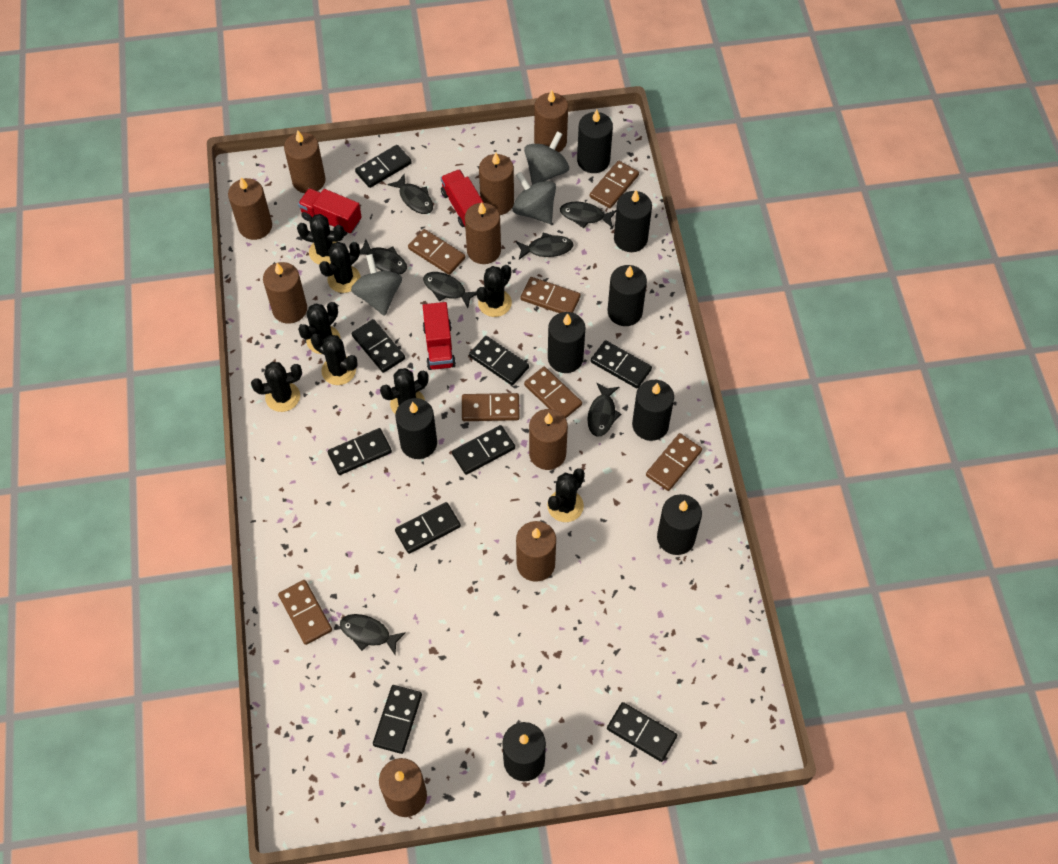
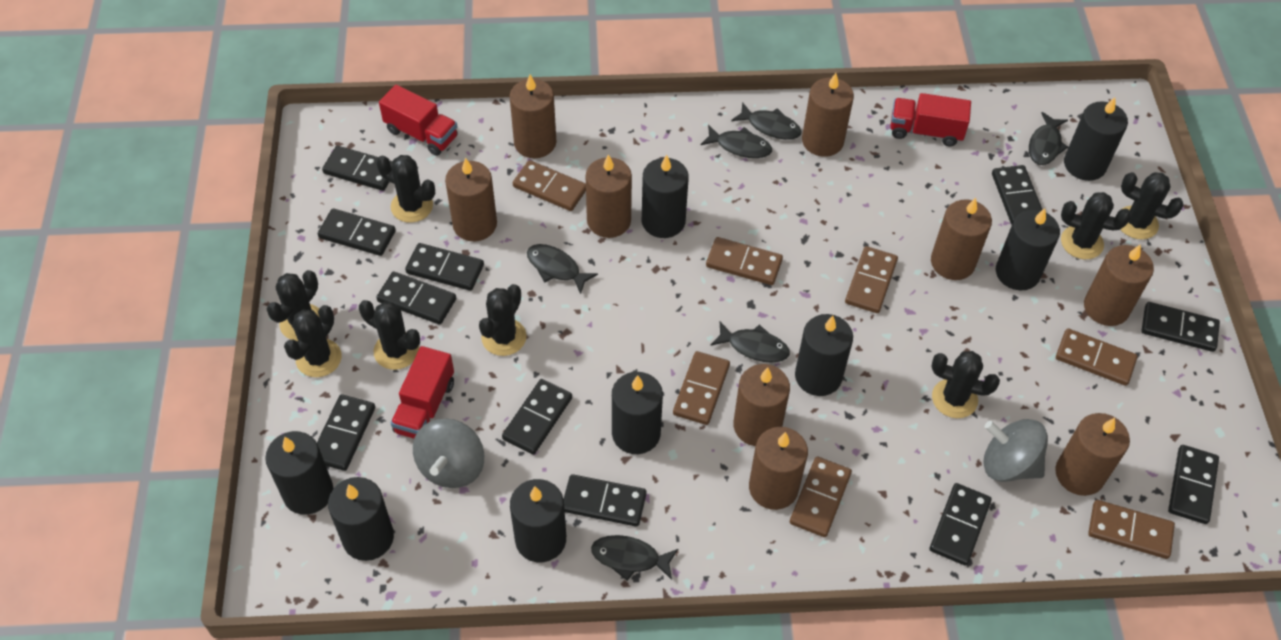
black domino: [328,428,392,475] [352,319,405,373] [355,145,412,188] [373,685,422,754] [395,502,461,554] [452,425,515,475] [469,336,529,385] [591,340,652,388] [607,702,677,762] = 9 -> [317,394,375,471] [318,209,396,256] [322,146,393,191] [376,271,456,325] [405,243,484,291] [502,379,572,455] [564,474,647,527] [929,483,992,566] [992,165,1043,224] [1141,302,1220,352] [1168,445,1219,524] = 11
black fish: [340,614,406,654] [360,239,407,274] [387,174,433,214] [423,272,477,308] [516,233,574,259] [560,202,616,228] [587,383,621,436] = 7 -> [527,244,598,294] [591,535,678,581] [700,125,772,158] [710,322,790,363] [731,102,802,140] [1029,112,1068,165] = 6
grey spinning top: [351,254,402,316] [513,172,556,224] [524,131,569,185] = 3 -> [413,419,484,488] [983,419,1048,482] = 2

